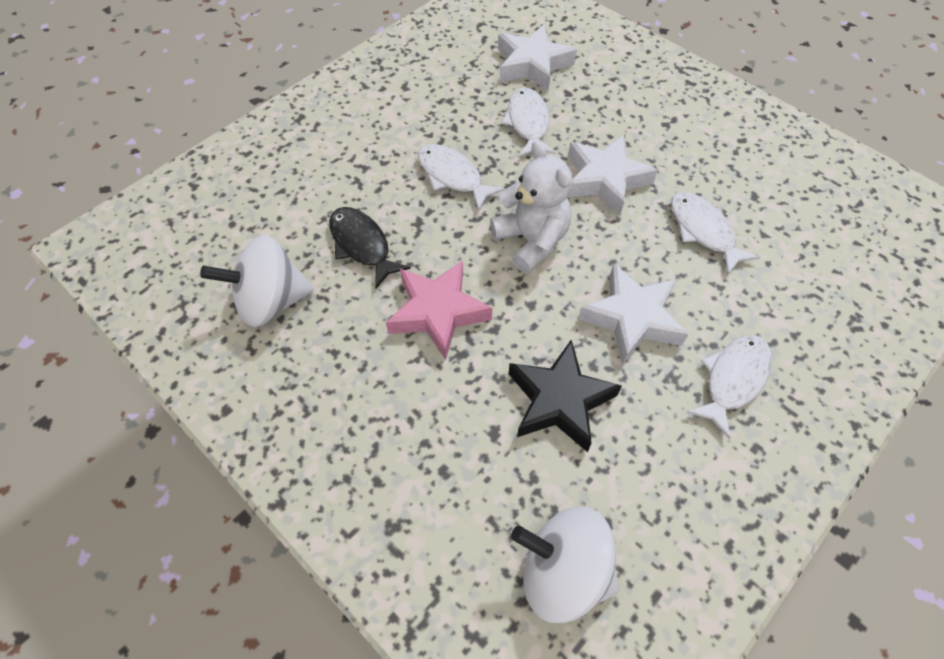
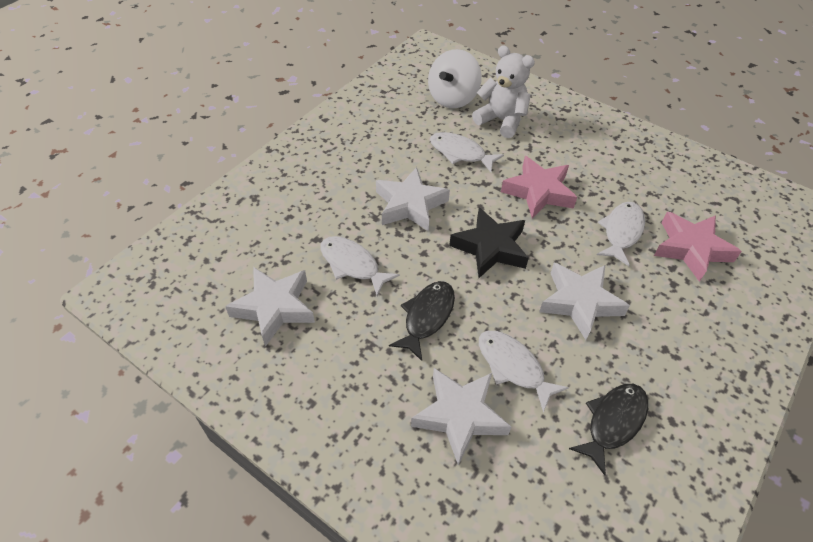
black fish: [329,207,411,288] = 1 -> [389,281,455,361] [569,384,648,476] = 2
pink star: [386,260,492,360] = 1 -> [501,156,577,219] [654,212,742,282] = 2
white spinning top: [200,235,314,327] [511,507,619,623] = 2 -> [428,49,482,108] = 1
white star: [498,24,577,92] [567,135,658,215] [578,263,689,365] = 3 -> [225,267,315,347] [376,167,450,231] [411,368,511,465] [539,263,630,340] = 4

